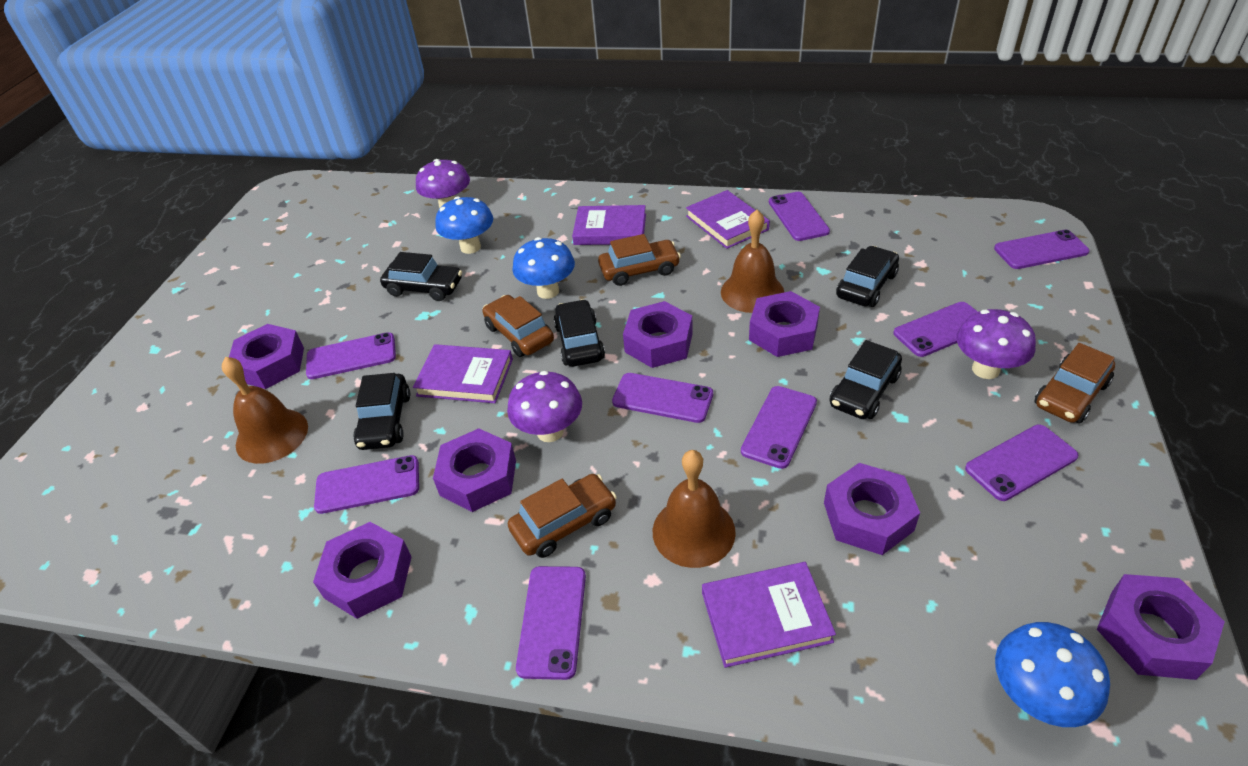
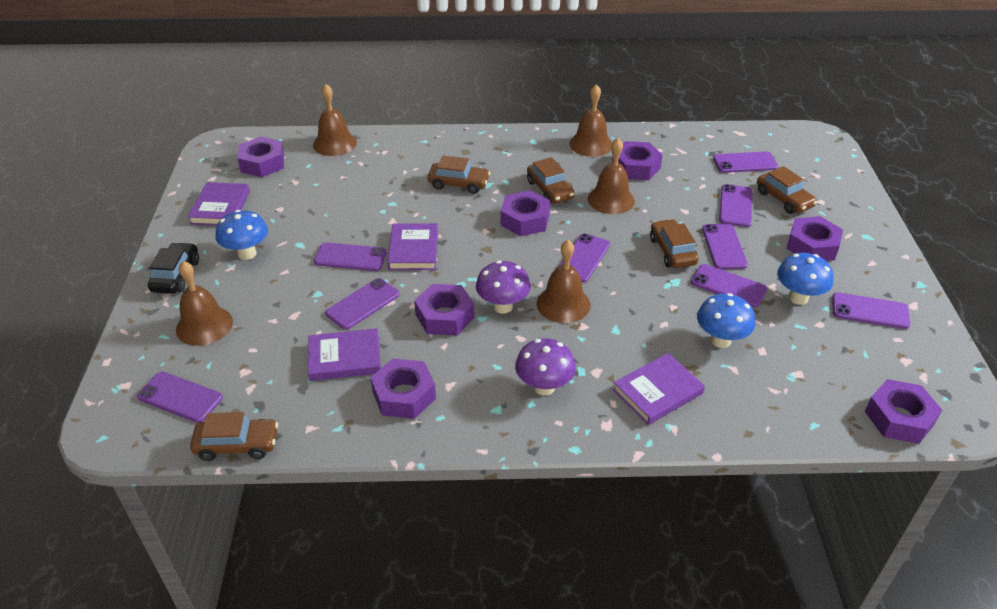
black car: [353,373,410,450] [380,252,462,301] [554,299,605,367] [830,340,902,419] [836,246,899,307] = 5 -> [148,242,199,294] = 1
brown bell: [222,357,308,464] [653,450,736,568] [721,210,784,313] = 3 -> [176,261,233,346] [313,84,357,156] [537,240,590,323] [569,84,612,157] [588,138,635,214] = 5
brown car: [482,295,554,357] [508,474,617,558] [598,234,681,286] [1035,343,1115,423] = 4 -> [190,412,278,461] [428,156,490,194] [527,157,575,204] [650,219,699,268] [757,166,817,214] = 5
purple mushroom: [416,159,470,209] [507,371,582,442] [956,309,1036,379] = 3 -> [476,261,531,314] [515,338,576,396] = 2

